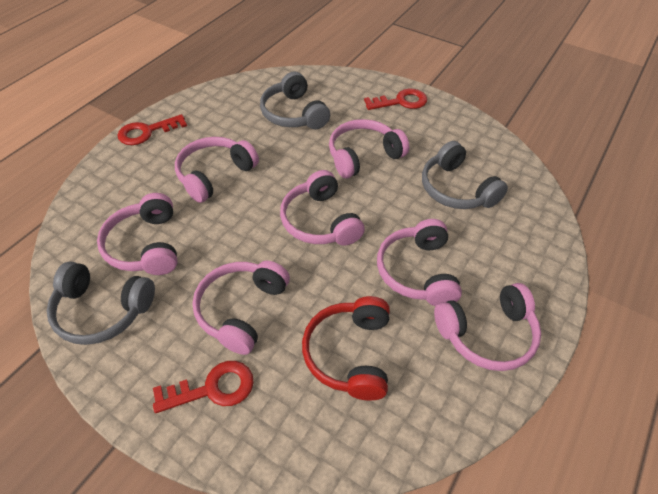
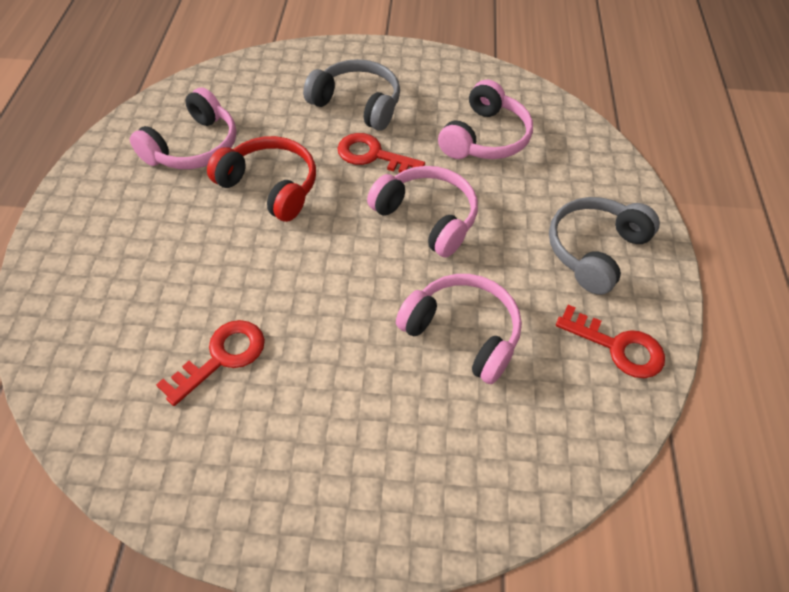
grey headphones: [47,262,155,345] [260,71,330,129] [422,141,508,209] = 3 -> [303,59,400,131] [549,197,660,295] = 2
pink headphones: [97,193,178,275] [175,137,259,203] [192,261,290,355] [280,170,365,246] [329,119,409,179] [377,219,462,306] [434,283,541,371] = 7 -> [130,88,236,169] [367,166,478,258] [396,274,522,384] [438,80,533,159] = 4

